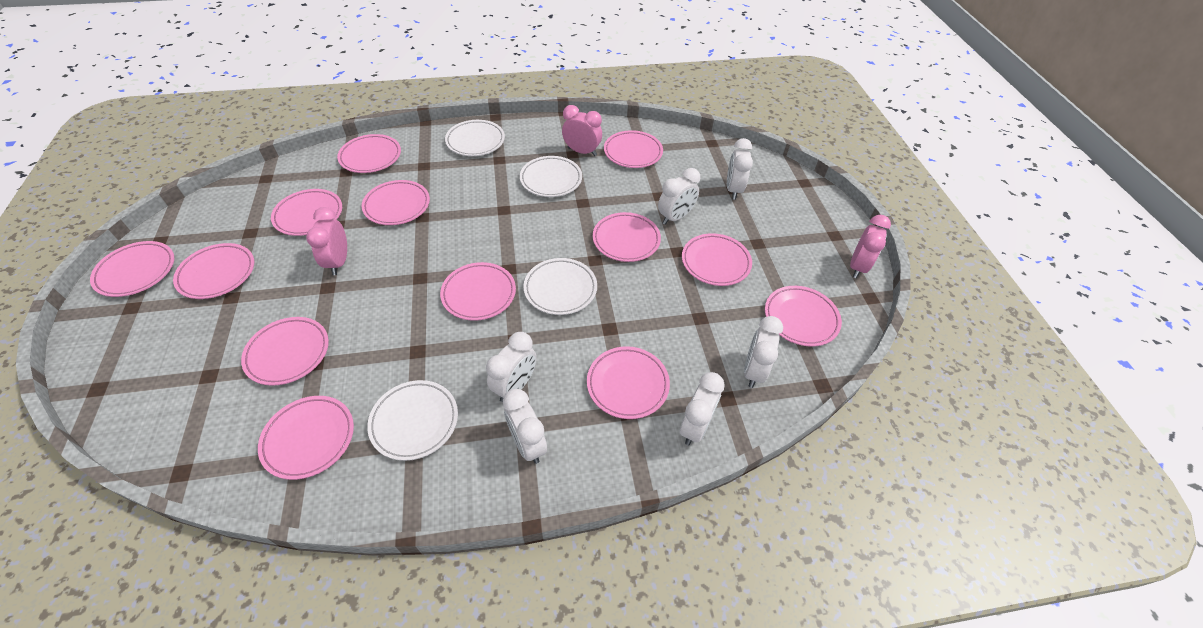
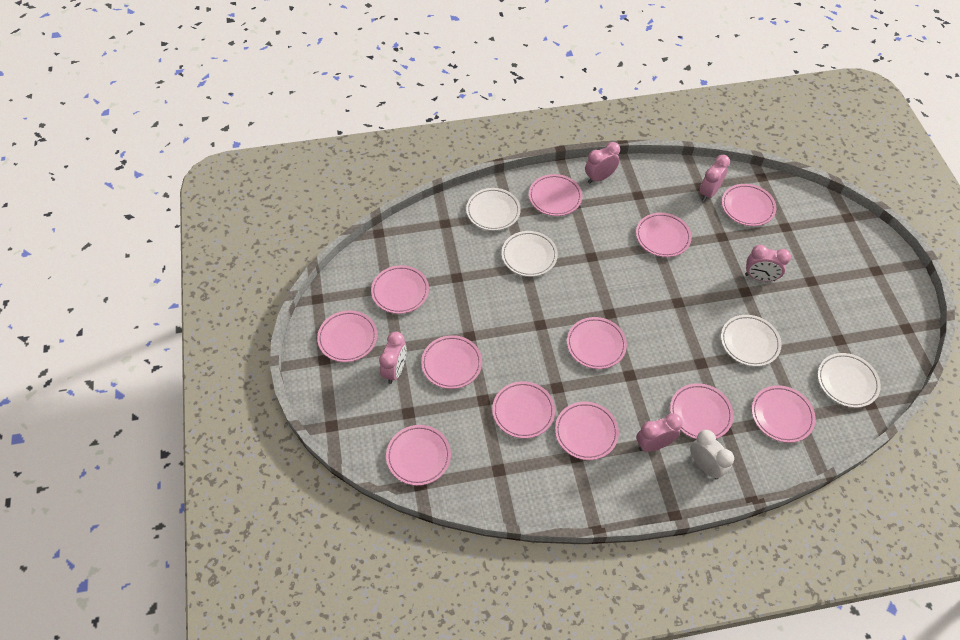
pink clock: [306,207,347,275] [562,105,602,156] [850,215,891,278] = 3 -> [379,331,407,384] [585,142,620,183] [636,413,683,452] [700,155,730,201] [745,245,791,281] = 5
pink plate: [90,241,174,297] [173,243,254,299] [241,317,329,386] [258,396,354,480] [271,189,342,236] [337,134,401,173] [362,180,430,225] [440,262,516,321] [587,346,670,419] [593,212,661,262] [604,130,663,168] [682,233,752,286] [765,286,842,347] = 13 -> [317,310,377,362] [371,265,429,314] [386,425,451,486] [421,335,482,389] [492,381,555,439] [529,174,582,216] [555,402,619,460] [567,317,627,369] [636,213,692,257] [670,383,734,439] [722,184,776,226] [752,385,816,443] = 12
white clock: [486,332,537,402] [503,389,547,464] [658,168,700,225] [680,372,725,445] [727,138,753,200] [744,316,783,388] = 6 -> [690,430,734,479] = 1

